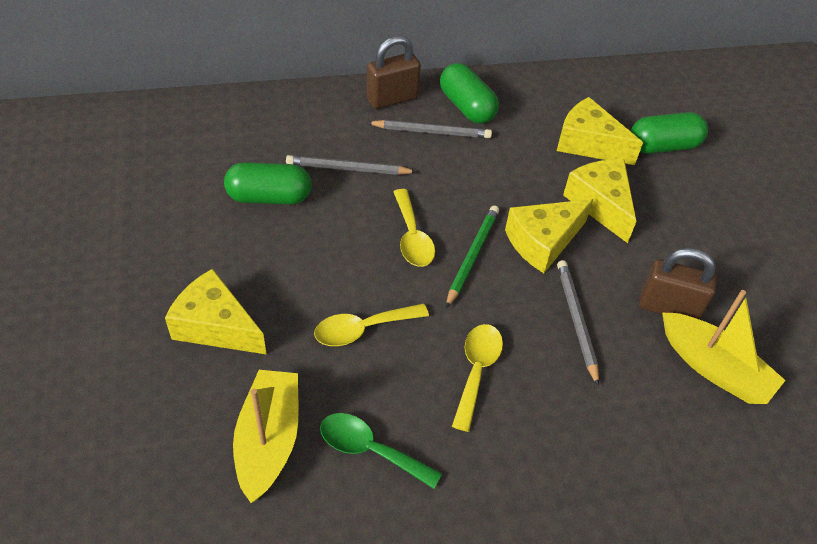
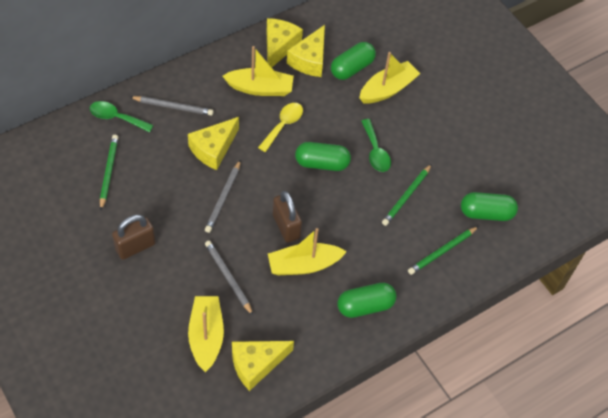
green capsule: [224,162,312,204] [440,63,499,124] [631,112,708,153] = 3 -> [295,142,351,171] [331,42,376,80] [337,283,397,318] [461,192,518,221] = 4
green pencil: [446,206,499,308] = 1 -> [100,135,118,210] [382,164,432,226] [408,226,479,275] = 3
green spoon: [320,413,442,489] = 1 -> [90,101,153,132] [361,119,391,172] = 2
yellow boat: [233,370,299,503] [662,290,786,404] = 2 -> [188,296,224,372] [223,46,294,96] [268,228,347,275] [359,52,420,104] = 4
yellow spoon: [314,304,429,346] [393,189,435,267] [452,324,503,432] = 3 -> [258,103,303,152] = 1

